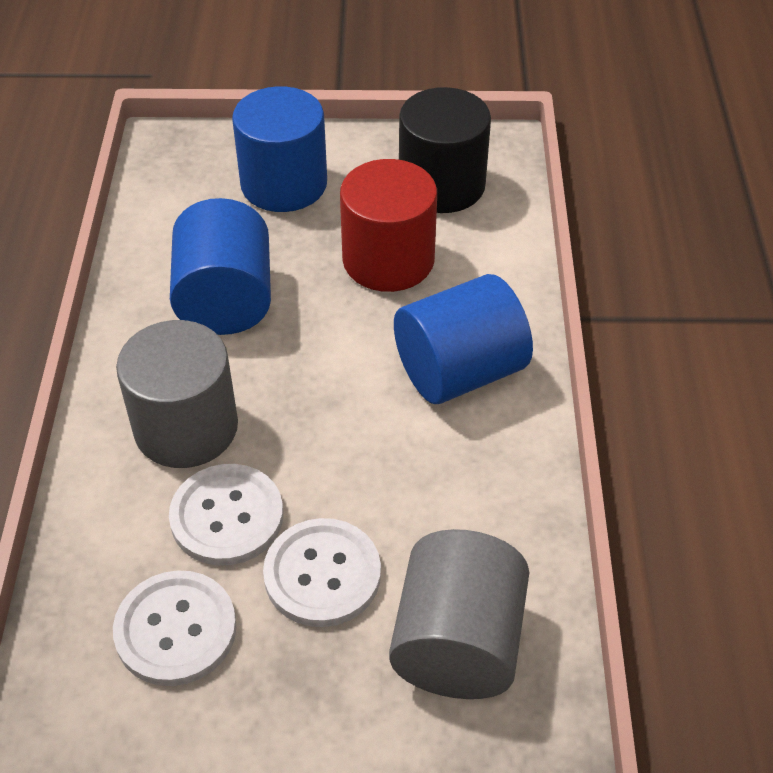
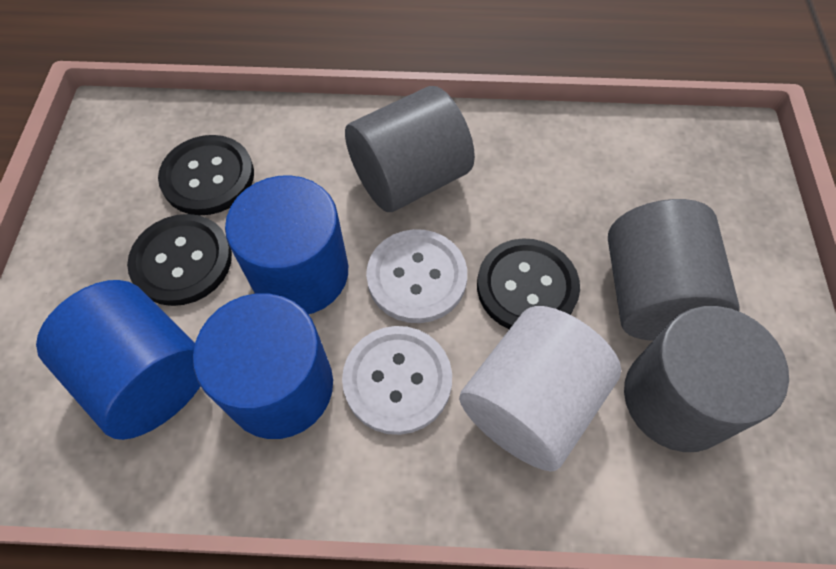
black button: none = 0 -> [127,214,232,306] [158,135,254,215] [477,238,580,329] = 3
black cylinder: [399,87,491,213] = 1 -> none = 0
grey cylinder: [116,320,238,468] [389,529,530,699] = 2 -> [345,86,475,212] [608,199,740,341] [624,306,789,452] = 3
red cylinder: [340,159,437,292] = 1 -> none = 0
white button: [113,570,237,686] [169,464,283,566] [263,518,381,627] = 3 -> [342,326,452,435] [366,229,467,323] = 2
white cylinder: none = 0 -> [459,306,621,471] = 1

